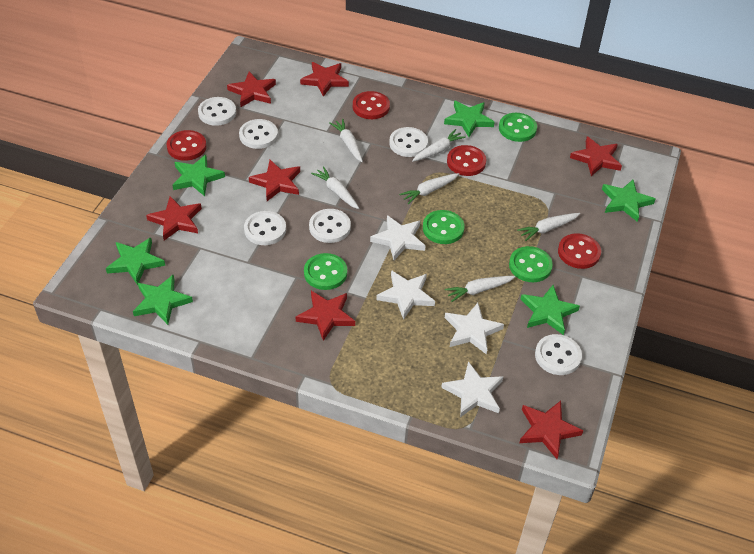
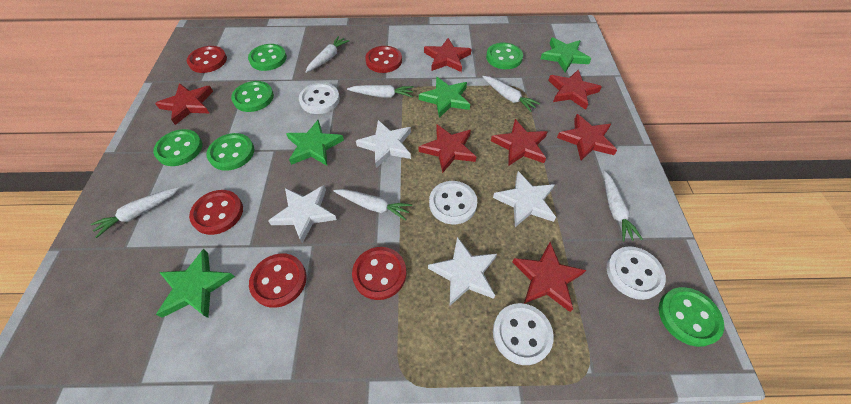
green button: [304,253,347,290] [423,210,465,244] [499,113,537,142] [509,246,553,282] = 4 -> [153,129,203,166] [206,133,254,171] [231,81,274,112] [248,44,287,71] [486,43,523,69] [659,287,724,347] = 6
green star: [106,238,165,285] [133,274,193,325] [173,155,225,196] [444,100,495,137] [520,285,580,335] [602,180,655,222] = 6 -> [156,249,235,318] [286,120,344,166] [419,77,470,118] [541,37,591,72] = 4
red button: [166,130,207,161] [353,91,390,119] [447,145,487,176] [558,233,601,269] = 4 -> [187,46,227,73] [189,190,243,235] [249,253,307,308] [352,247,406,300] [365,46,402,73] = 5
white button: [198,97,236,126] [239,119,278,149] [244,211,286,245] [309,209,351,243] [389,127,428,157] [535,334,582,375] = 6 -> [299,83,340,114] [429,181,477,224] [493,303,554,365] [606,246,666,300] = 4

